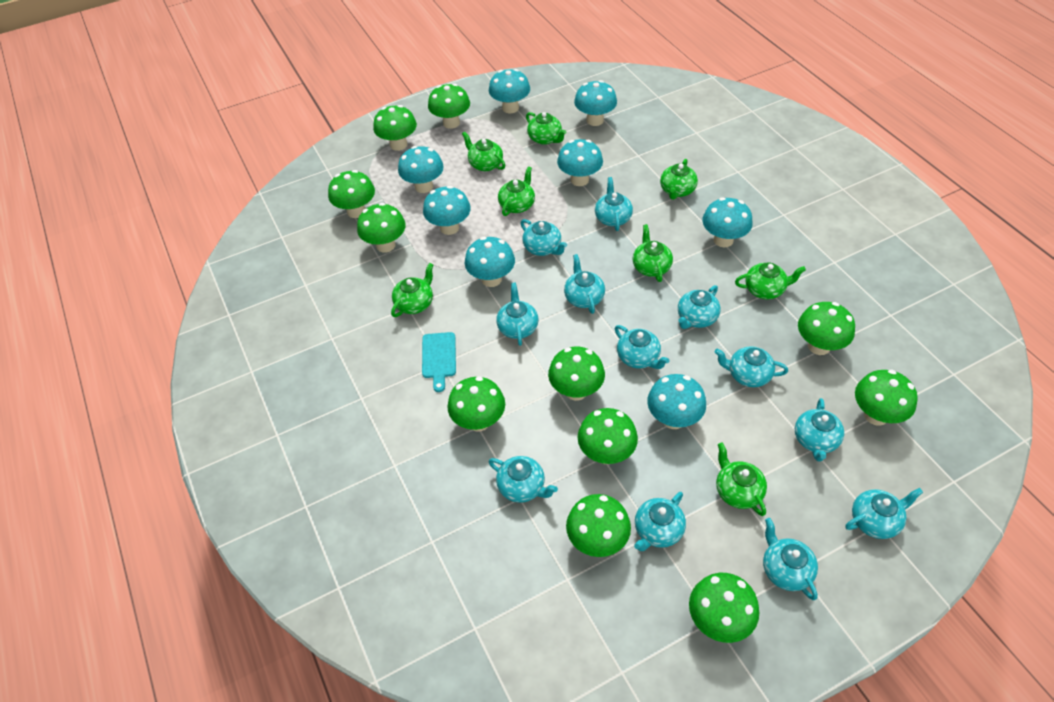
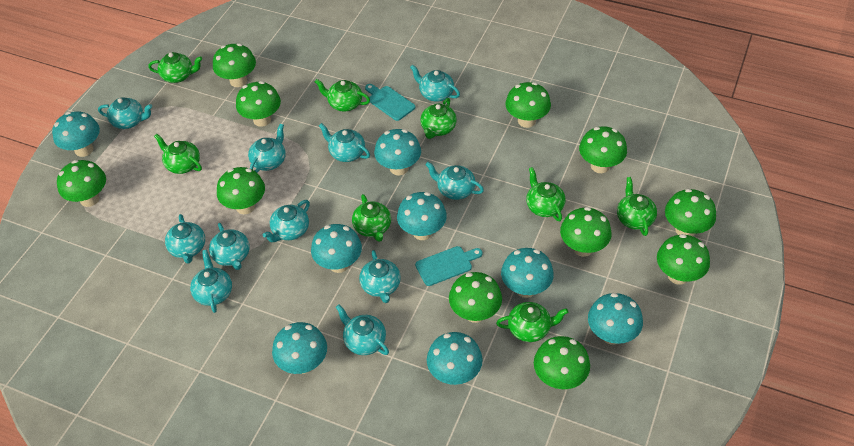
turquoise cutting board: [422,332,456,392] = 1 -> [365,84,415,121] [415,246,483,286] = 2
turquoise teapot: [488,456,558,503] [496,283,538,346] [520,219,567,256] [564,254,605,314] [595,177,633,231] [615,325,669,369] [634,492,686,551] [678,285,720,329] [715,346,788,387] [763,518,818,600] [795,398,844,462] [845,488,923,539] = 12 -> [98,97,152,129] [165,214,205,264] [190,250,232,313] [209,223,250,270] [248,124,286,172] [263,200,310,242] [319,123,370,162] [336,305,389,355] [359,250,401,303] [410,65,460,102] [425,162,484,200] = 11

